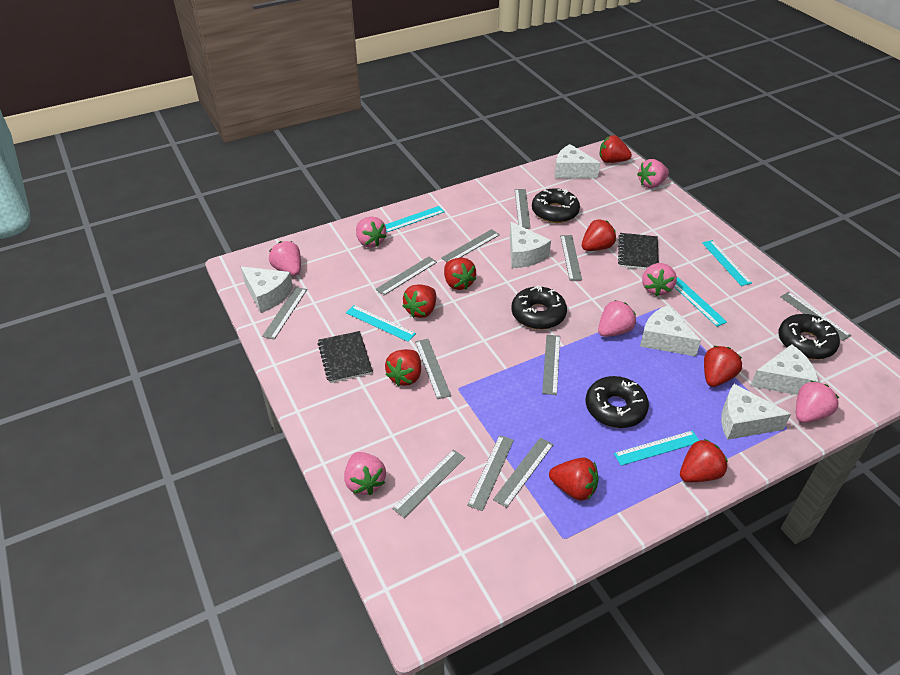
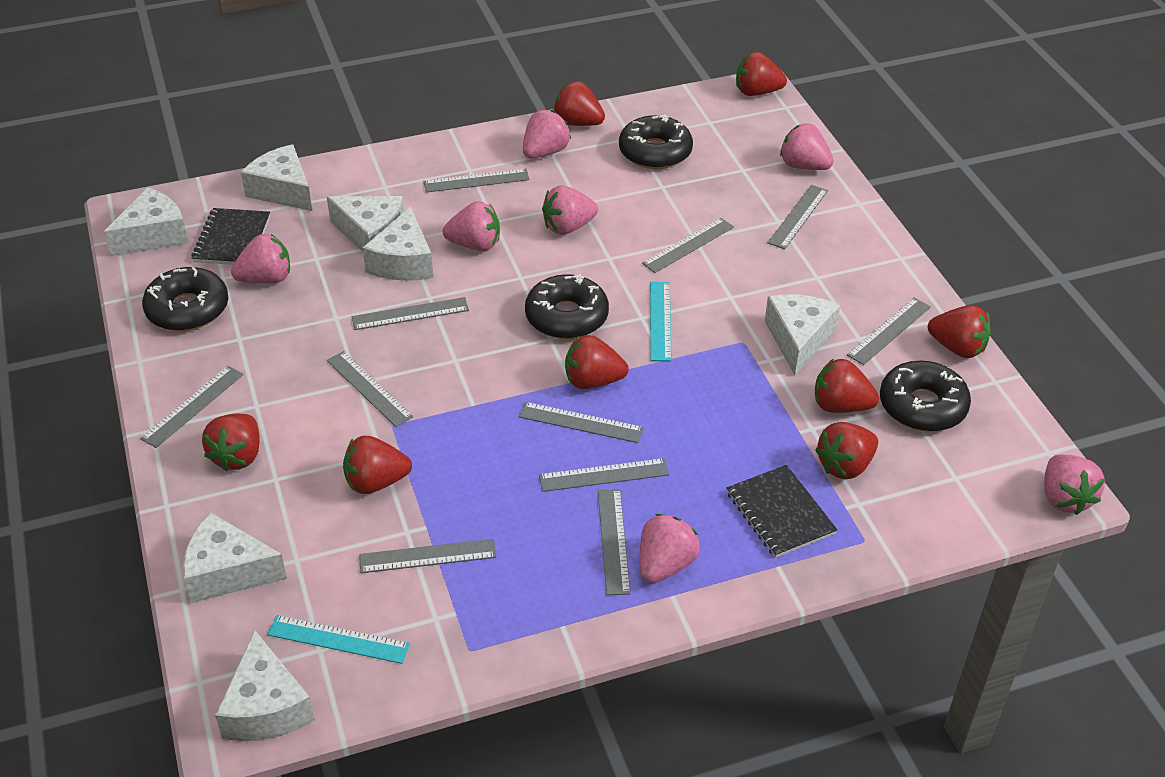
turquoise ruler: [346,305,416,342] [385,206,445,233] [614,430,700,466] [675,277,727,327] [702,240,752,286] = 5 -> [267,615,410,664] [650,282,672,361] = 2
white cheese: [241,267,293,313] [510,222,551,268] [555,144,600,178] [640,305,701,356] [721,384,791,440] [750,344,818,395] = 6 -> [104,187,189,256] [183,512,287,603] [215,630,315,741] [241,144,312,211] [327,196,404,252] [362,207,433,281] [765,294,840,375] = 7

